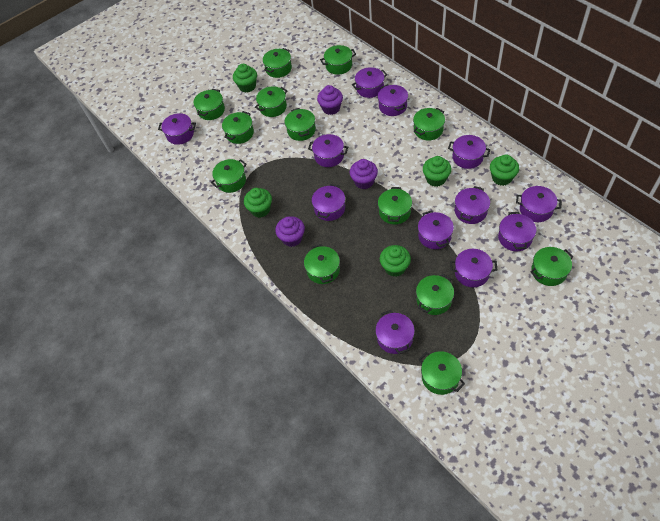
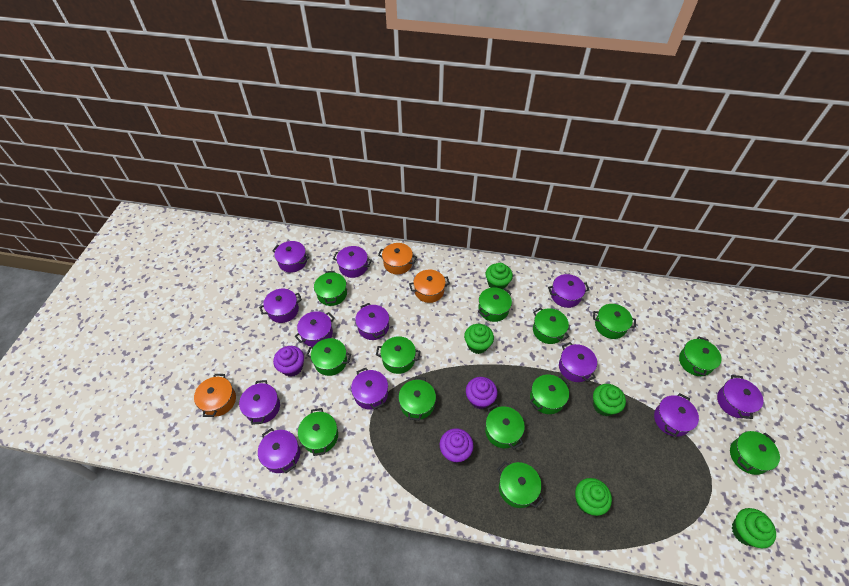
orange pot: none = 0 -> [194,374,236,417] [378,243,417,274] [409,270,450,303] = 3

